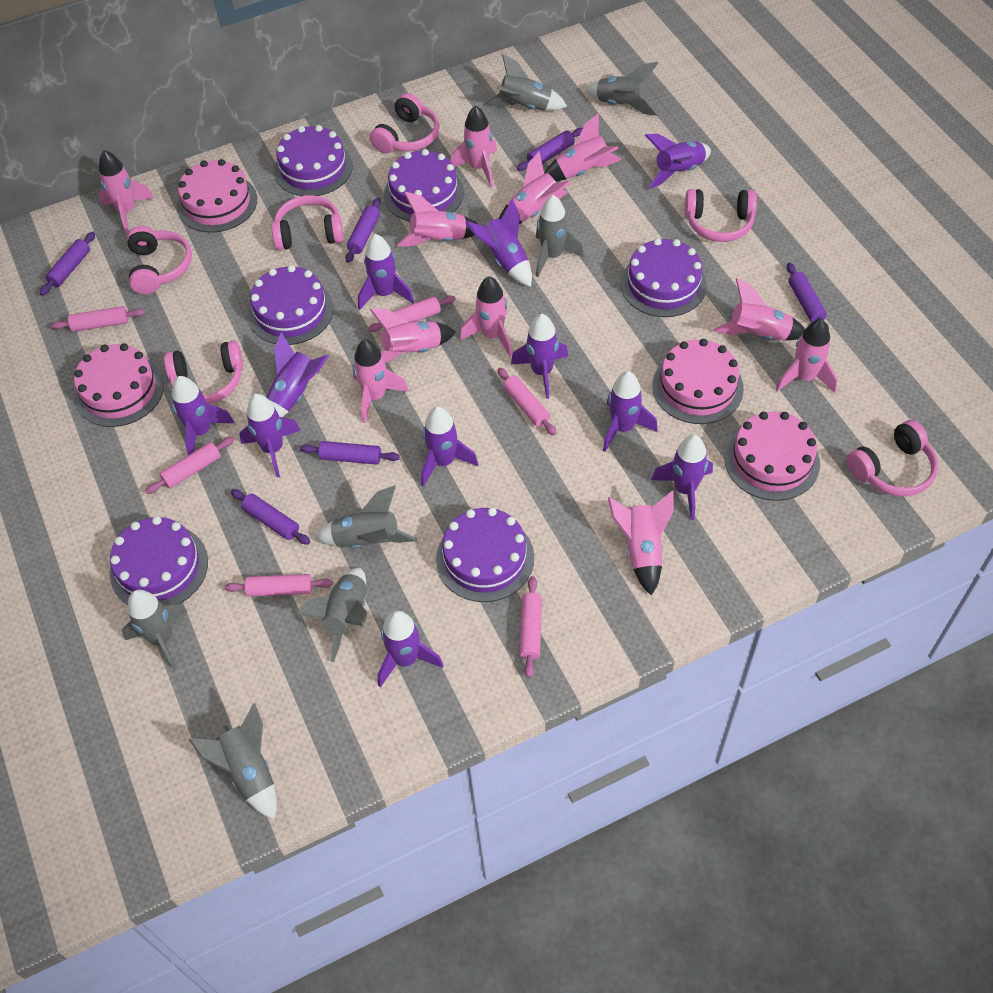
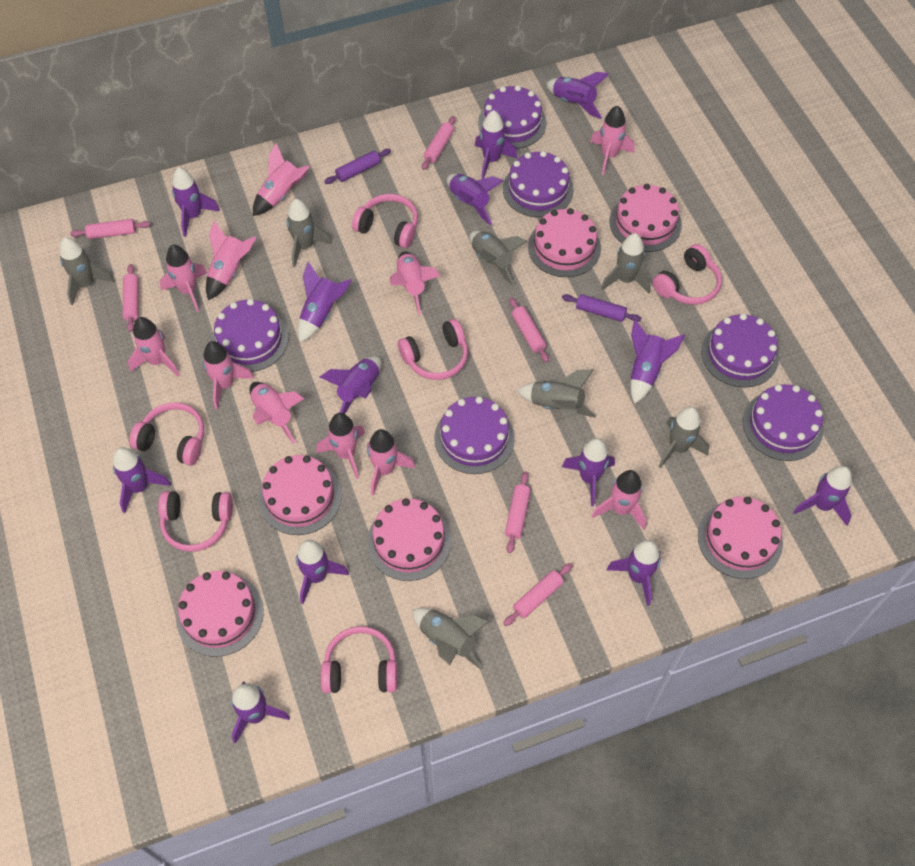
pink cake: [74,343,164,427] [177,159,257,233] [652,339,744,424] [724,411,820,501] = 4 -> [176,571,264,657] [259,455,342,535] [367,498,451,581] [528,208,601,277] [609,184,682,252] [698,497,783,579] = 6
purple rocket: [172,376,234,455] [240,394,301,478] [266,332,329,417] [358,234,414,310] [378,610,443,688] [421,406,478,487] [465,199,532,287] [511,314,568,399] [603,371,658,452] [645,134,711,189] [651,435,713,520] = 11 -> [113,447,171,513] [172,168,220,237] [231,681,290,744] [296,540,349,604] [298,262,352,343] [320,356,381,414] [447,174,503,225] [475,110,517,179] [546,72,609,119] [562,438,615,506] [607,540,661,606] [630,320,685,404] [793,466,852,526] = 13
purple rolling pin: [40,232,95,296] [231,489,310,545] [300,441,400,465] [345,197,381,263] [517,128,583,171] [787,263,829,329] = 6 -> [324,149,391,184] [562,294,641,322] = 2

